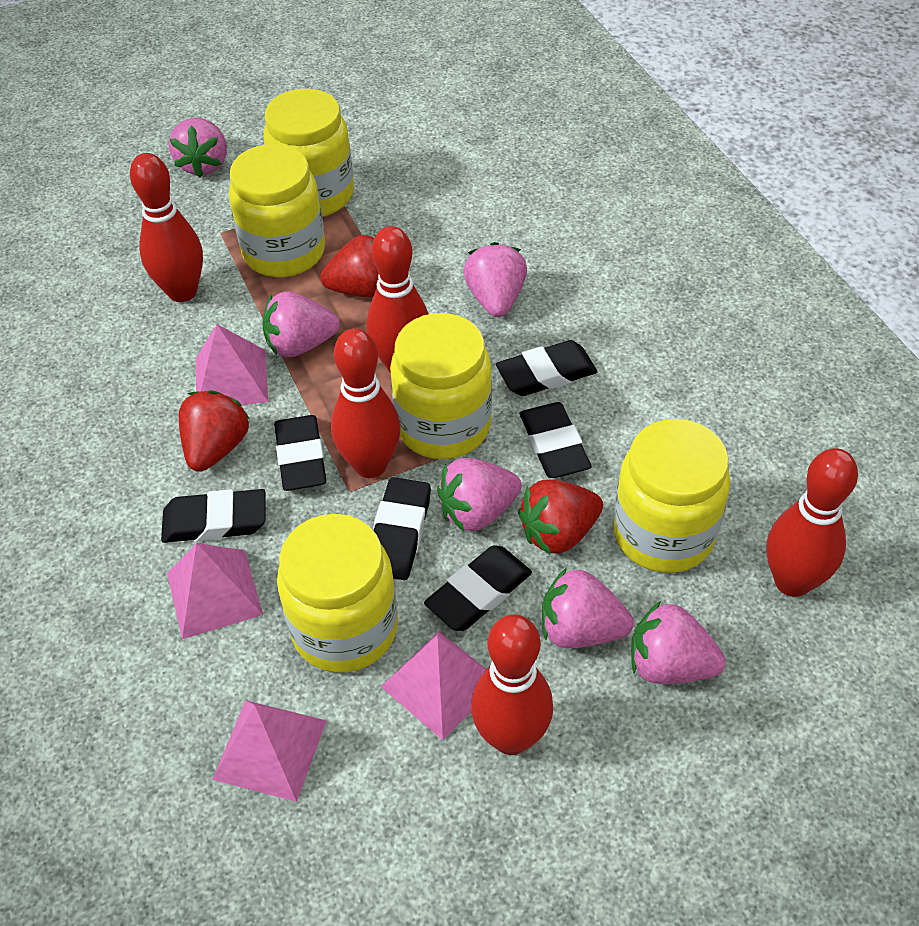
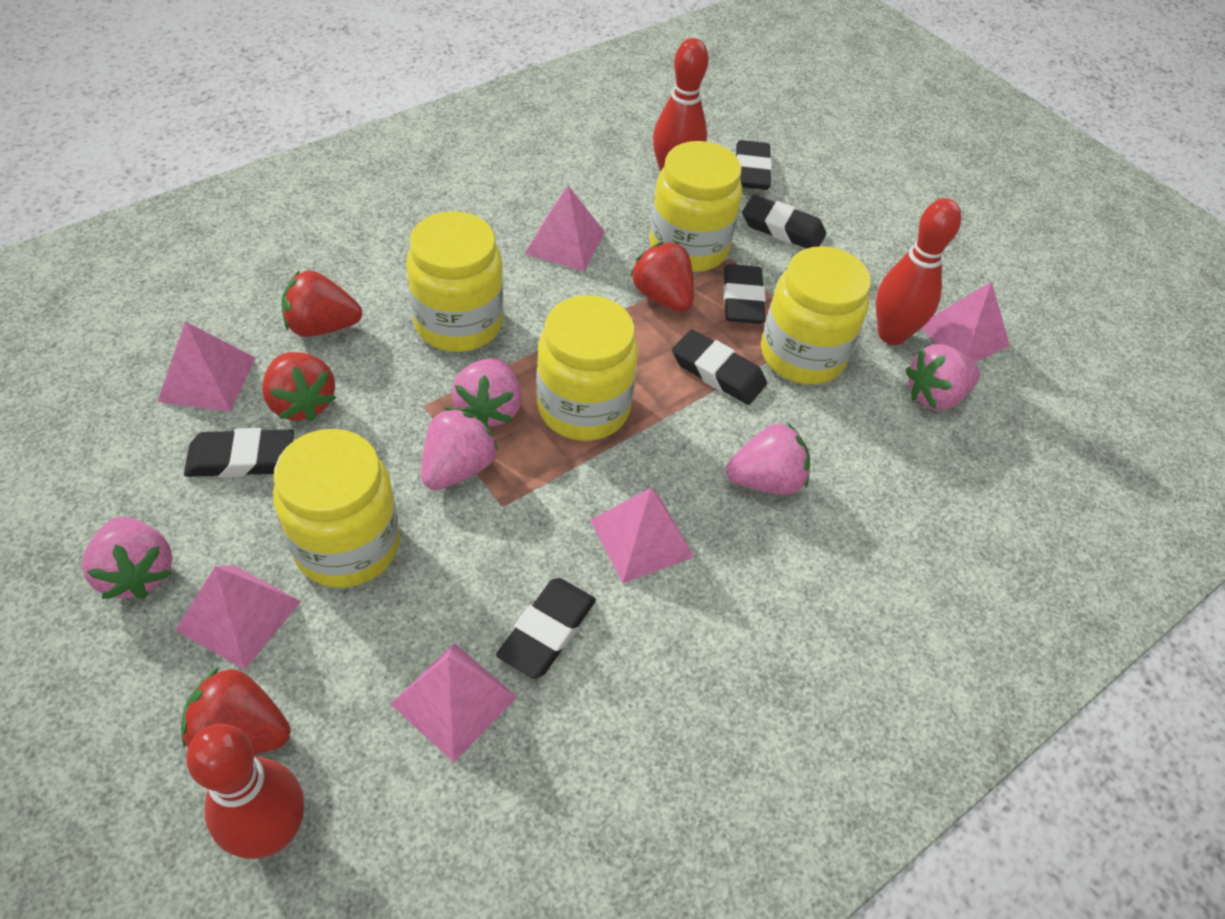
pink pyramid: [167,543,263,639] [196,324,268,405] [212,700,327,802] [381,631,486,740] = 4 -> [157,321,255,412] [175,565,301,670] [391,643,517,762] [525,186,605,271] [590,488,694,583] [921,281,1010,363] = 6
pink strawberry: [169,118,227,178] [262,291,340,357] [437,458,522,531] [463,242,527,317] [542,568,634,648] [631,601,726,684] = 6 -> [82,517,173,599] [421,407,498,490] [452,358,522,427] [726,423,810,495] [906,344,980,410] = 5
red bowling pin: [130,153,203,302] [331,328,401,478] [367,226,429,373] [471,614,553,755] [767,448,858,597] = 5 -> [186,724,304,859] [653,38,709,172] [876,198,961,345] = 3
red strawberry: [179,390,250,472] [320,234,379,298] [518,480,603,554] = 3 -> [181,667,290,755] [262,352,336,422] [281,271,362,337] [630,242,694,312] = 4

